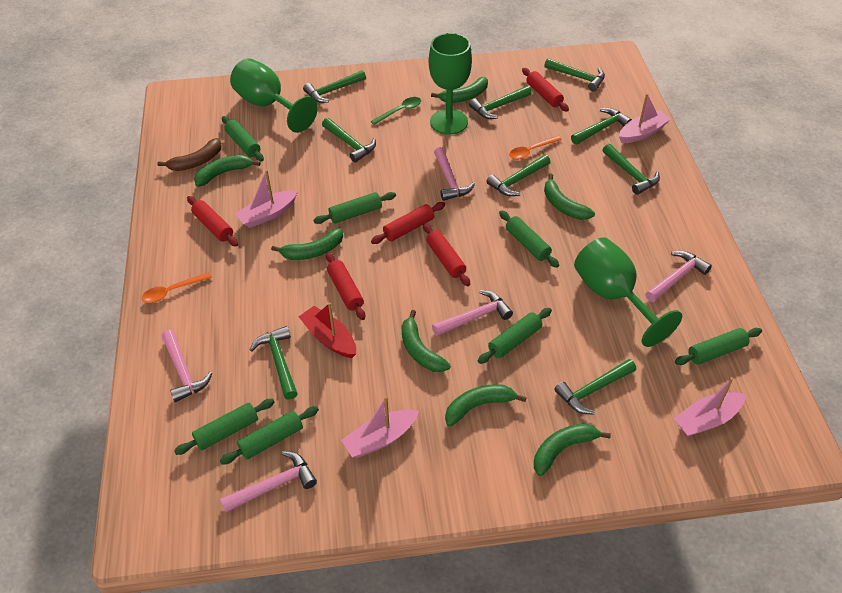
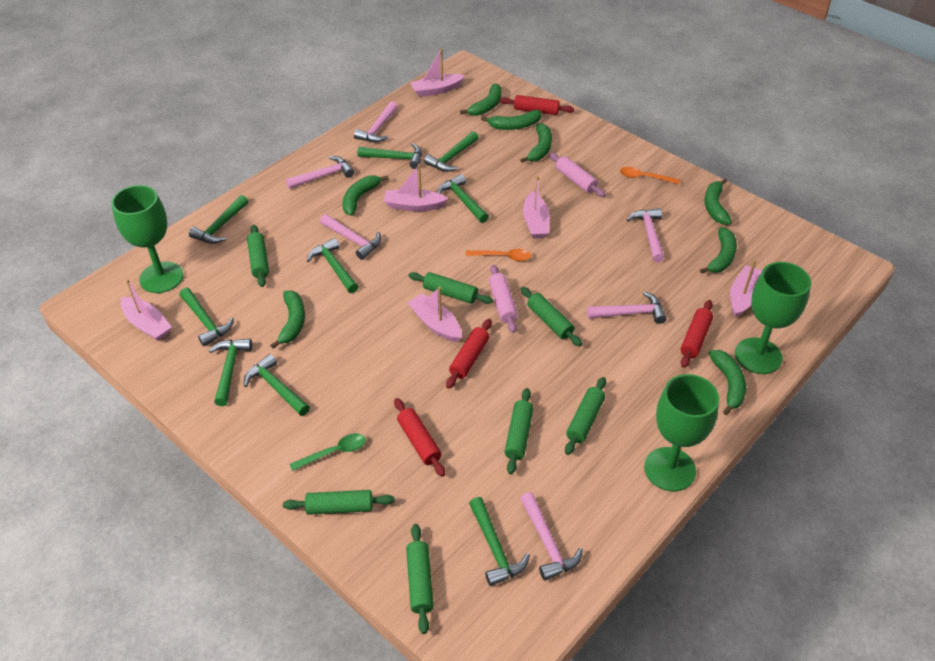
brown banana: [158,138,222,171] = 1 -> none = 0
green banana: [194,155,261,187] [271,228,343,260] [401,310,451,372] [431,77,488,103] [445,384,527,427] [534,424,611,476] [544,174,595,220] = 7 -> [270,291,305,349] [343,175,389,216] [460,83,502,116] [481,110,542,130] [520,123,552,163] [700,227,737,274] [704,178,732,225] [709,350,746,415] = 8
pink boat: [235,170,298,228] [341,396,419,458] [619,93,671,143] [674,377,746,437] = 4 -> [120,279,172,341] [384,164,449,211] [407,287,462,342] [410,48,465,97] [523,176,550,239] [730,260,762,317] = 6
pink hammer: [162,330,212,402] [220,451,317,513] [432,290,513,336] [434,147,475,201] [645,251,712,302] = 5 -> [286,156,354,189] [320,214,382,260] [354,101,398,143] [520,492,583,581] [587,291,667,324] [627,208,664,262] = 6
pink rolling pin: none = 0 -> [489,265,518,333] [549,153,605,197] = 2
red boat: [299,303,356,358] = 1 -> none = 0
red rolling pin: [187,196,238,247] [326,252,365,320] [371,202,445,244] [423,223,470,286] [522,68,569,112] = 5 -> [394,398,445,477] [446,319,492,389] [500,95,574,115] [680,300,713,368] = 4

